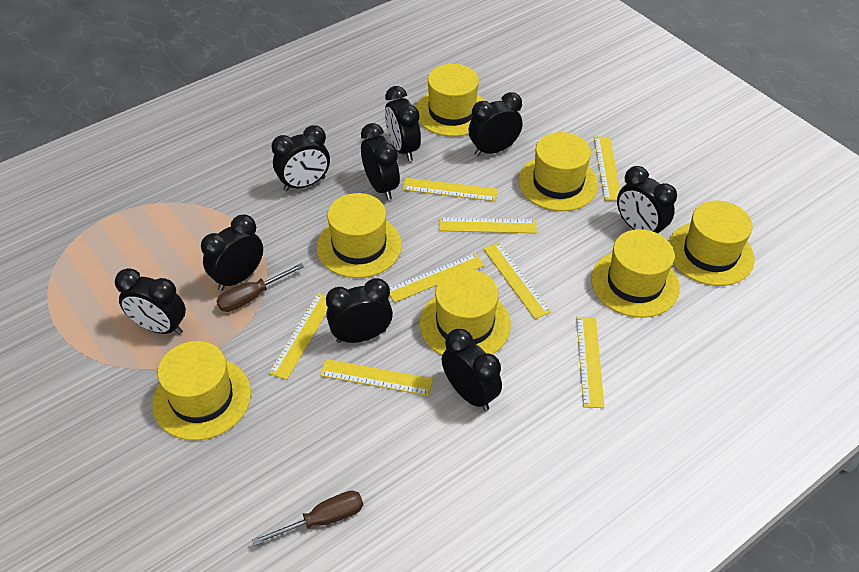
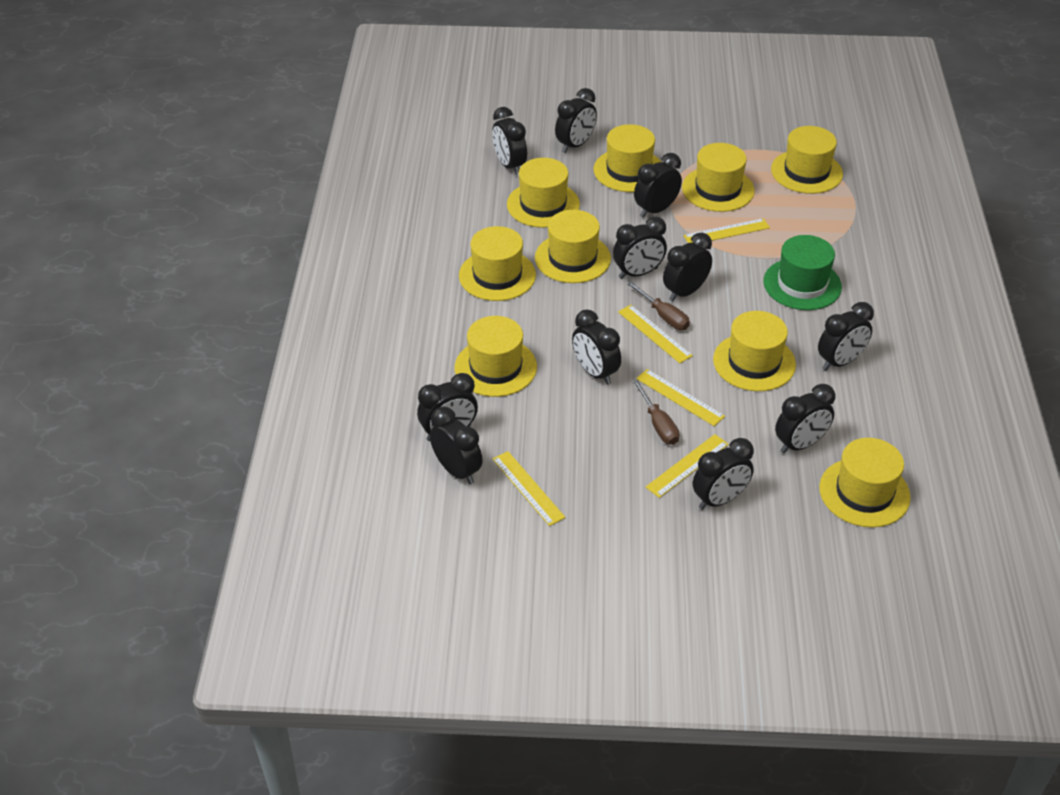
black clock: [115,268,186,335] [201,215,263,291] [272,125,330,191] [326,278,393,343] [361,123,400,200] [385,86,421,161] [442,329,502,411] [468,92,522,156] [617,166,677,233] = 9 -> [417,373,478,441] [430,407,483,484] [492,107,527,175] [555,88,597,153] [572,309,621,385] [613,216,667,279] [634,153,682,218] [663,233,712,301] [693,438,754,510] [775,384,835,454] [818,302,874,370] = 11
green hat: none = 0 -> [763,235,842,310] = 1
yellow hat: [152,341,251,440] [317,193,402,278] [416,64,485,136] [420,269,511,355] [518,132,599,211] [591,229,680,318] [669,201,755,286] = 7 -> [455,316,537,397] [459,226,536,301] [507,158,580,228] [535,210,611,283] [594,124,661,192] [682,143,755,212] [713,311,796,391] [771,126,843,194] [819,438,911,528] = 9
yellow ruler: [269,293,328,380] [320,359,433,396] [389,253,485,302] [402,178,498,201] [439,218,537,233] [483,242,551,319] [576,317,605,408] [594,137,620,200] = 8 -> [492,451,565,526] [618,305,693,363] [636,369,725,426] [645,434,729,498] [683,218,770,243] = 5

